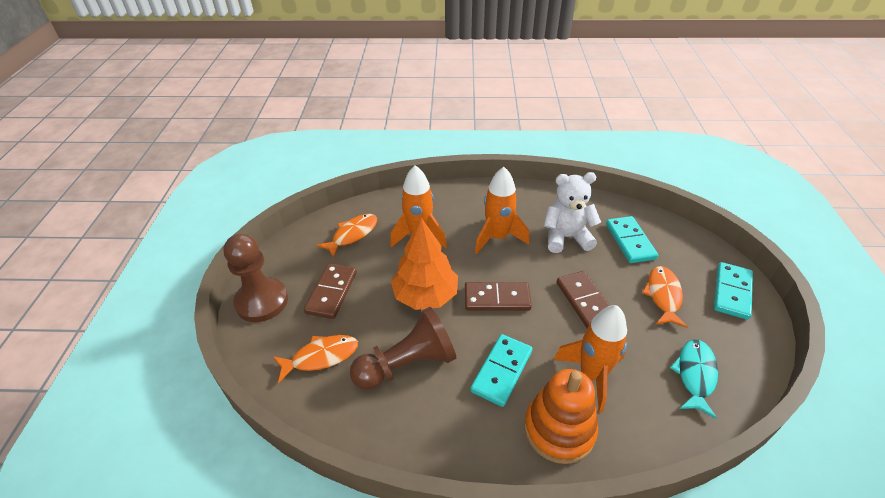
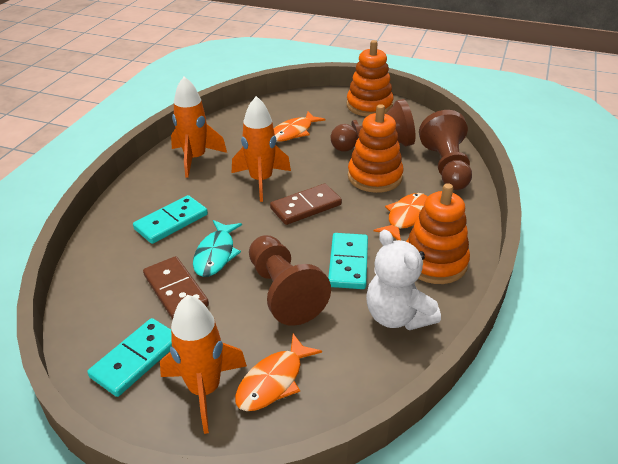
brown domino: [304,263,357,319] [465,282,532,311] [557,271,610,328] = 3 -> [143,256,209,319] [270,184,342,225] = 2
brown pawn: [223,234,288,322] [350,307,456,390] = 2 -> [249,235,331,326] [330,99,416,152] [419,110,472,190] = 3
orange stacking toy: [524,369,598,464] = 1 -> [347,40,394,117] [348,104,403,193] [406,183,470,284] = 3
orange tree: [391,218,458,310] = 1 -> none = 0

